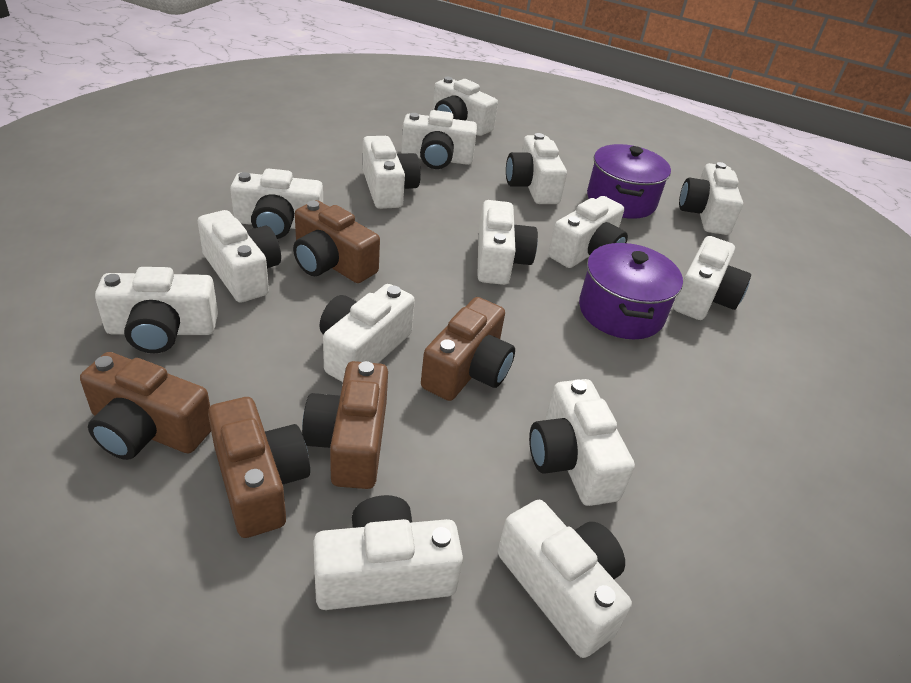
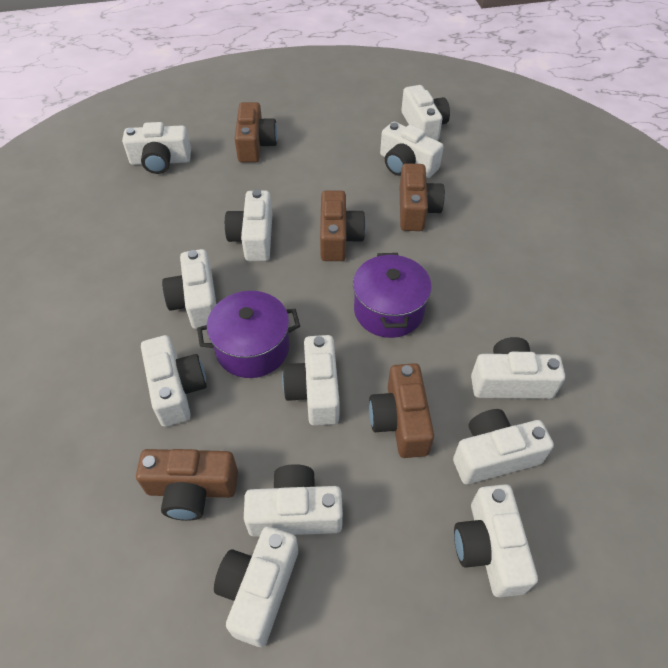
white camera: [95,267,218,353] [198,210,281,303] [230,168,323,239] [313,495,463,610] [320,284,415,382] [362,136,421,209] [401,110,477,169] [432,77,498,136] [477,200,538,285] [498,500,632,658] [506,133,567,204] [529,379,635,506] [548,196,628,268] [674,236,751,320] [679,162,743,235] = 15 -> [122,122,191,174] [141,335,207,427] [162,249,216,329] [214,526,298,647] [225,190,272,261] [244,464,343,537] [282,335,340,426] [380,122,443,178] [401,85,450,141] [453,409,554,484] [454,484,538,597] [471,337,565,399] = 12

